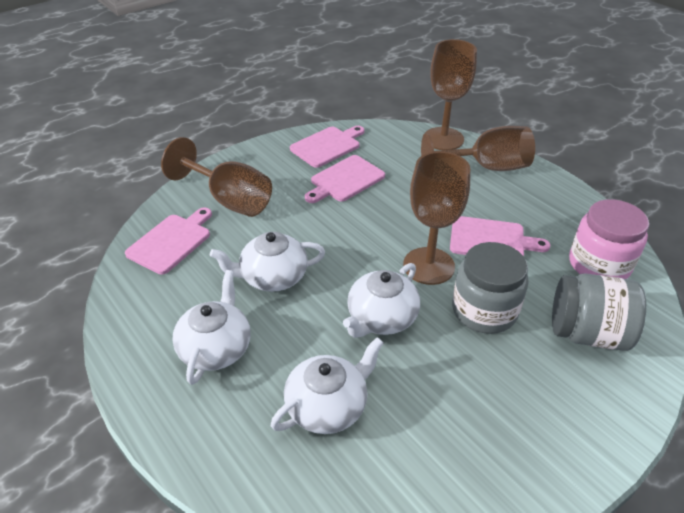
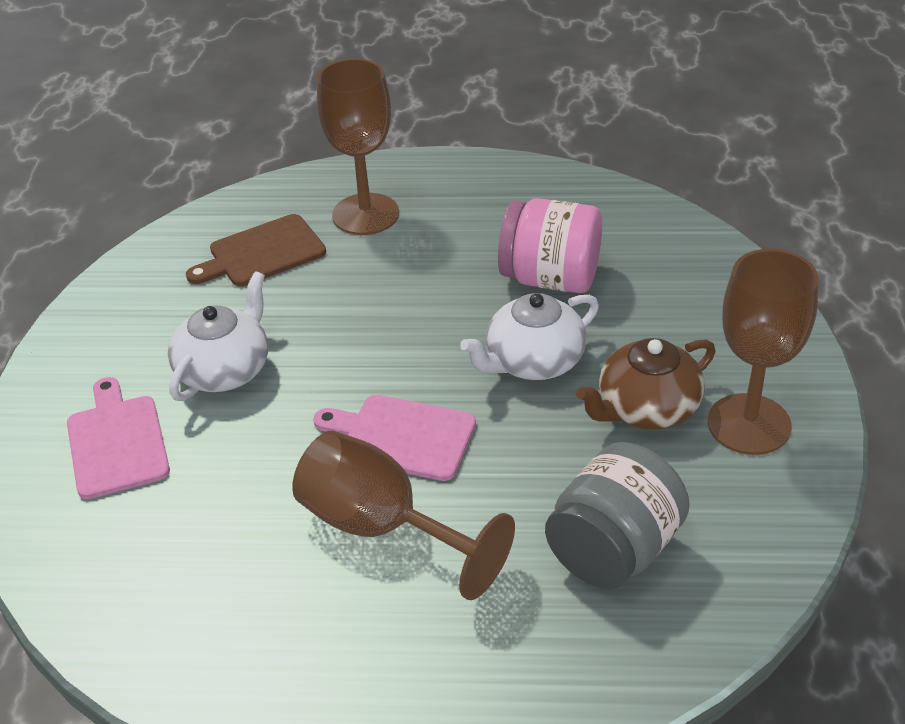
brown cutting board: none = 0 -> [186,214,326,286] = 1
brown goblet: [161,137,272,217] [403,151,471,285] [421,126,535,171] [424,39,477,150] = 4 -> [292,431,515,600] [317,58,399,235] [708,249,818,455] = 3
brown teapot: none = 0 -> [576,338,715,430] = 1
grey jar: [452,242,528,334] [552,273,646,351] = 2 -> [545,442,690,589] = 1
pink cutting board: [125,208,212,274] [290,126,364,168] [305,155,385,203] [450,216,550,256] = 4 -> [67,377,170,499] [313,395,476,481] = 2
white teapot: [172,270,251,385] [210,232,325,292] [271,337,384,434] [343,263,420,338] = 4 -> [168,271,268,401] [460,293,599,380] = 2

